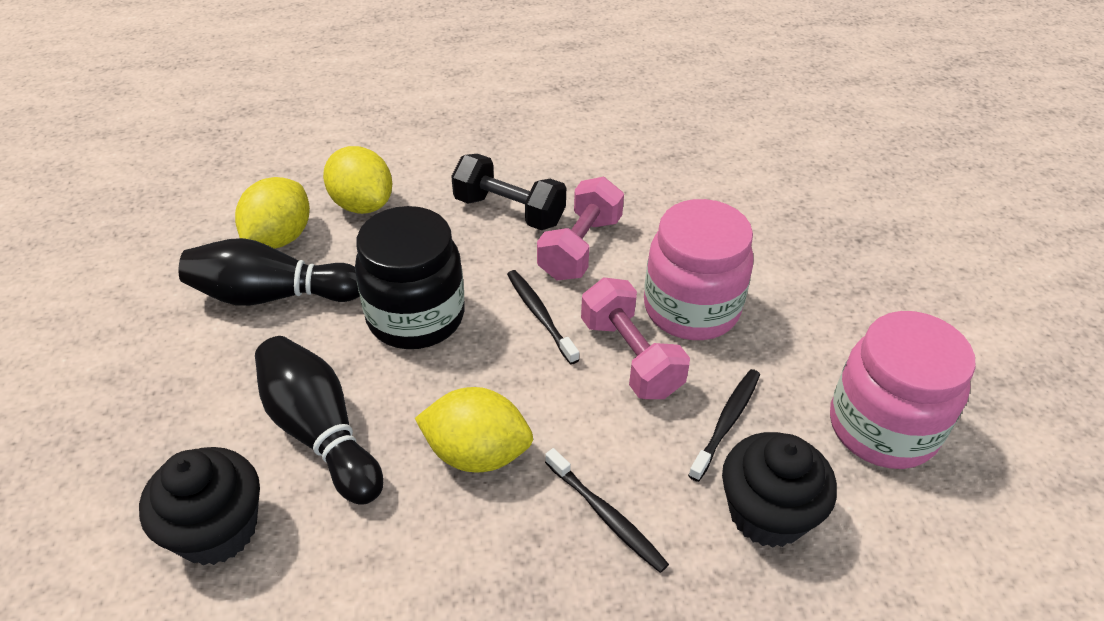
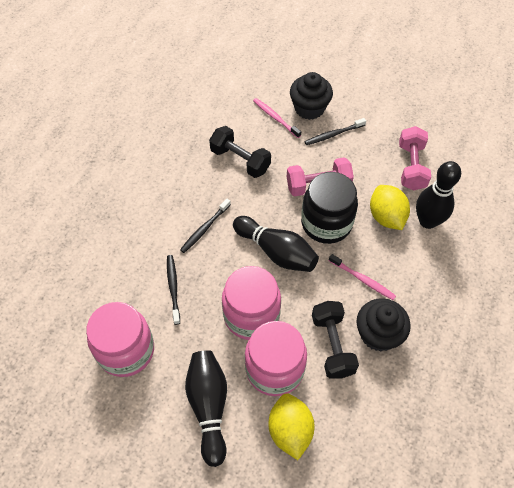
black bowling pin: [178,238,360,306] [255,336,383,505] = 2 -> [185,350,227,467] [233,216,319,272] [416,161,461,229] = 3
black dumbbell: [451,154,566,230] = 1 -> [209,126,271,178] [312,301,359,379] = 2
pink jar: [644,199,754,340] [830,311,976,469] = 2 -> [86,302,154,377] [222,266,281,340] [245,321,307,396] = 3
pink toothbrush: none = 0 -> [253,98,301,138] [329,254,396,300] = 2
yellow lemon: [235,177,310,249] [323,146,393,214] [415,387,533,472] = 3 -> [268,393,315,460] [370,185,410,230] = 2

